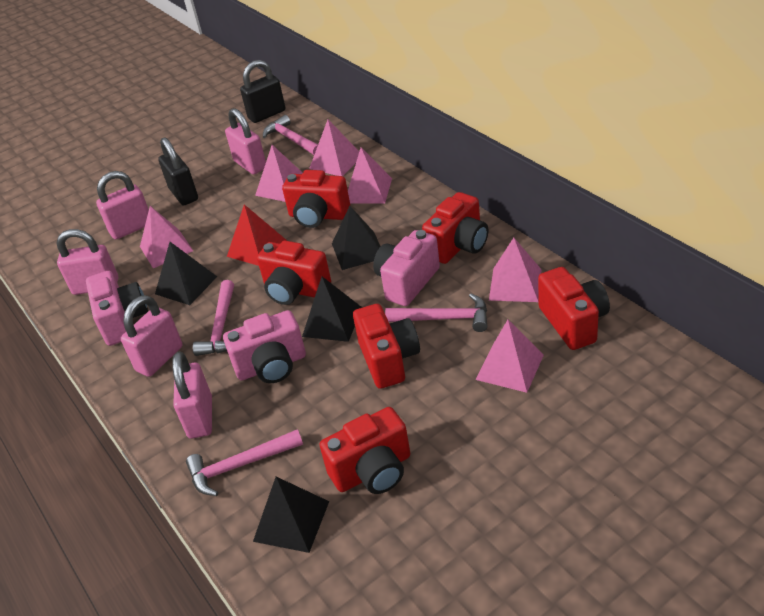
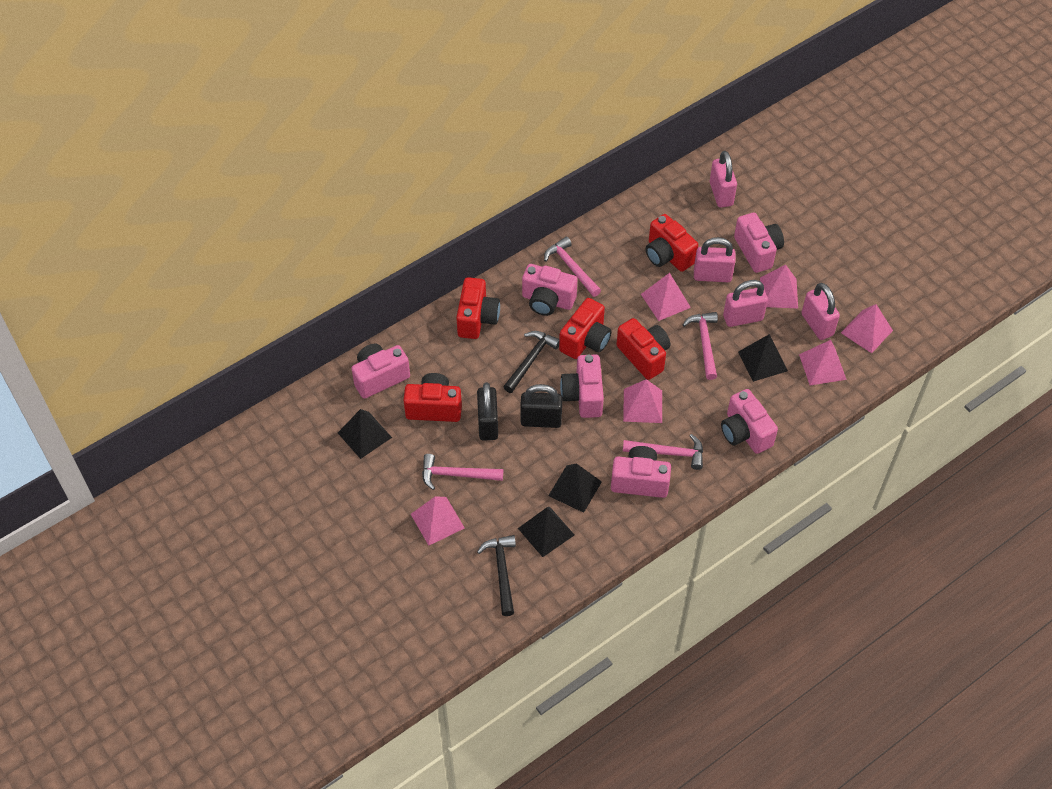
black hammer: none = 0 -> [477,535,516,616] [503,331,559,393] = 2
pink camera: [86,271,148,346] [223,310,306,383] [373,230,440,306] = 3 -> [351,344,410,399] [522,264,577,316] [560,354,604,418] [611,446,671,498] [721,389,778,454] [734,213,784,273] = 6
pink padlock: [56,229,118,295] [96,171,149,240] [121,295,182,377] [172,351,212,439] [225,108,266,174] = 5 -> [694,237,736,282] [710,151,737,208] [723,280,768,327] [801,283,840,340] = 4
red camera: [257,241,331,305] [282,170,350,228] [320,407,410,494] [353,304,420,389] [422,192,488,264] [538,267,610,350] = 6 -> [403,373,462,422] [456,277,500,339] [559,298,612,359] [616,318,670,380] [646,214,698,272] = 5
red pyramid: [227,204,287,266] = 1 -> none = 0

